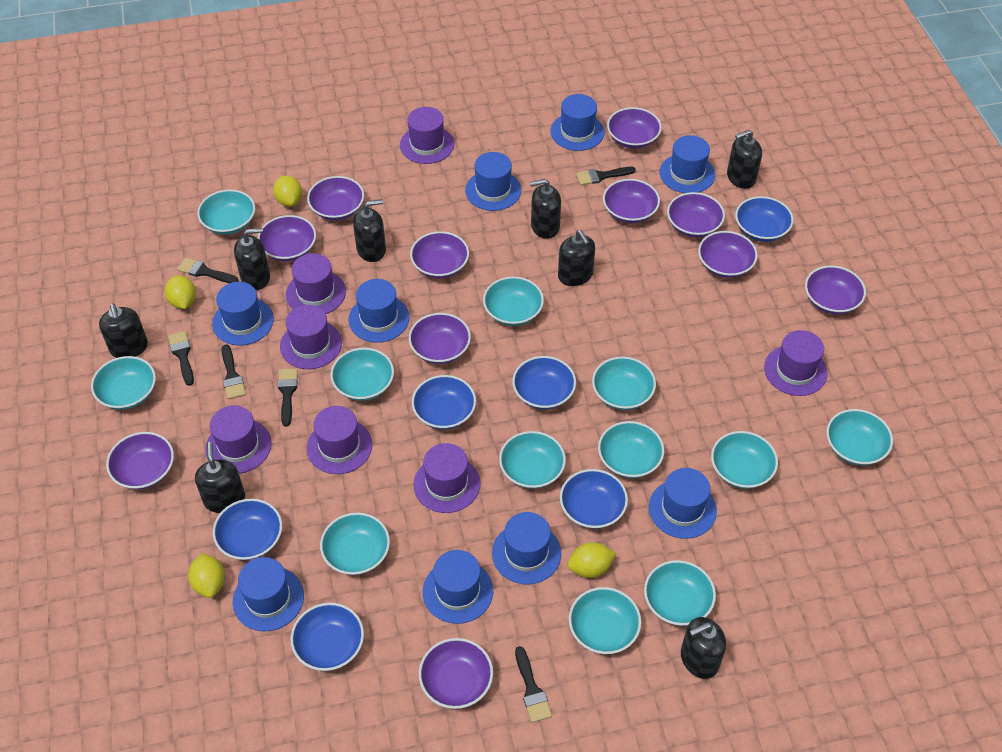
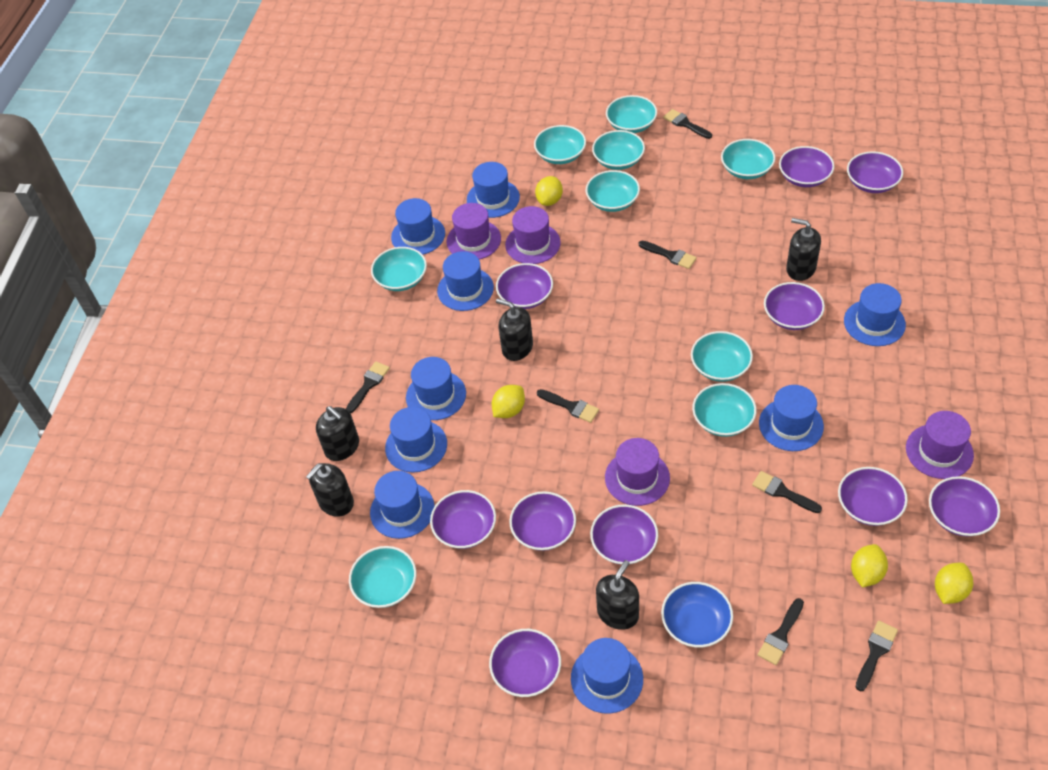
black brush: [168,331,194,386] [177,257,238,283] [222,344,246,399] [278,368,298,426] [515,646,552,723] [576,167,636,185] = 6 -> [346,361,390,413] [537,389,599,423] [639,241,697,269] [663,109,712,139] [752,471,822,513] [758,598,804,665] [856,621,898,691] = 7
black soap dispenser: [99,303,148,358] [195,442,245,513] [234,228,270,290] [353,199,386,262] [530,179,561,239] [558,230,595,286] [681,617,726,679] [727,130,762,189] = 8 -> [306,463,354,517] [316,406,359,461] [496,298,533,361] [596,560,639,630] [786,218,821,281] = 5
blue bowl: [213,499,282,560] [291,603,364,671] [412,375,476,429] [512,356,576,409] [560,469,628,529] [735,196,793,242] = 6 -> [661,582,733,648] = 1
purple bowl: [106,432,174,490] [258,215,316,261] [307,176,364,221] [409,313,471,364] [410,231,469,278] [419,638,493,709] [603,179,660,223] [607,107,662,149] [667,192,725,238] [698,231,758,278] [805,266,866,314] = 11 -> [430,490,496,549] [489,629,561,697] [496,263,553,309] [509,491,576,551] [590,504,658,565] [764,282,825,330] [779,146,835,187] [838,467,908,526] [847,151,903,193] [929,476,1000,537] = 10
purple hat: [205,405,272,474] [280,305,342,369] [286,253,346,314] [307,406,372,474] [400,107,454,164] [413,443,480,513] [764,330,828,396] = 7 -> [446,203,501,260] [505,206,561,264] [605,438,670,506] [906,411,974,479] = 4
turquoise bowl: [91,356,156,410] [197,190,255,235] [320,513,390,575] [330,348,394,401] [483,276,544,326] [499,431,566,489] [569,587,641,654] [592,357,656,410] [598,421,664,478] [644,560,716,626] [711,431,778,489] [826,409,893,465] = 12 -> [349,546,416,608] [371,247,427,291] [534,125,586,164] [586,170,640,212] [592,130,645,170] [606,95,657,133] [691,331,753,382] [692,383,757,437] [721,139,775,179] = 9

